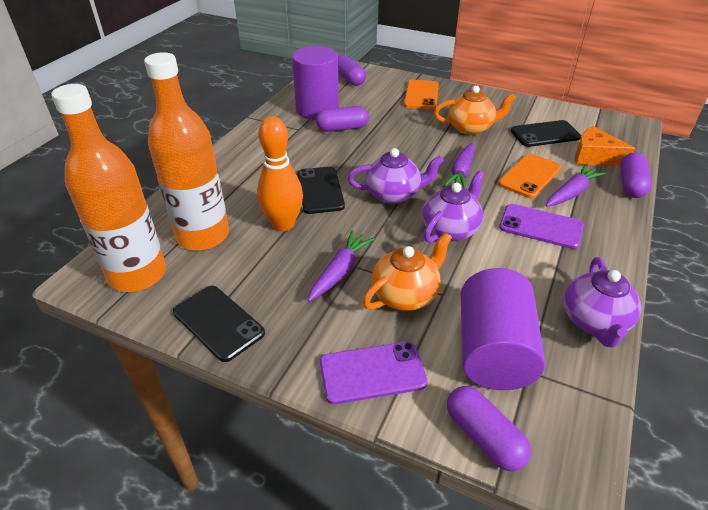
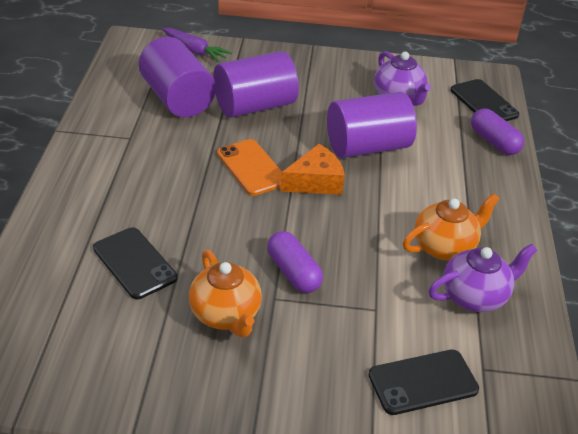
orange bottle: [51,84,166,292] [144,52,229,251] = 2 -> none = 0
orange bowling pin: [257,117,303,231] = 1 -> none = 0
orange phone: [404,80,439,110] [498,154,561,198] = 2 -> [217,139,282,196] = 1
purple capsule: [316,106,369,132] [338,55,366,86] [447,386,531,471] [620,152,652,198] = 4 -> [267,231,323,293] [471,108,524,155] = 2
purple carrot: [308,230,375,302] [443,143,475,188] [546,164,606,207] = 3 -> [162,28,232,62] = 1
purple cylinder: [292,46,339,120] [461,268,545,390] = 2 -> [139,37,216,118] [213,51,299,118] [327,92,417,158] = 3
purple phone: [320,342,428,404] [499,204,584,249] = 2 -> none = 0
purple teapot: [348,148,444,204] [422,170,485,243] [564,257,641,348] = 3 -> [374,51,431,106] [429,244,537,312] = 2

